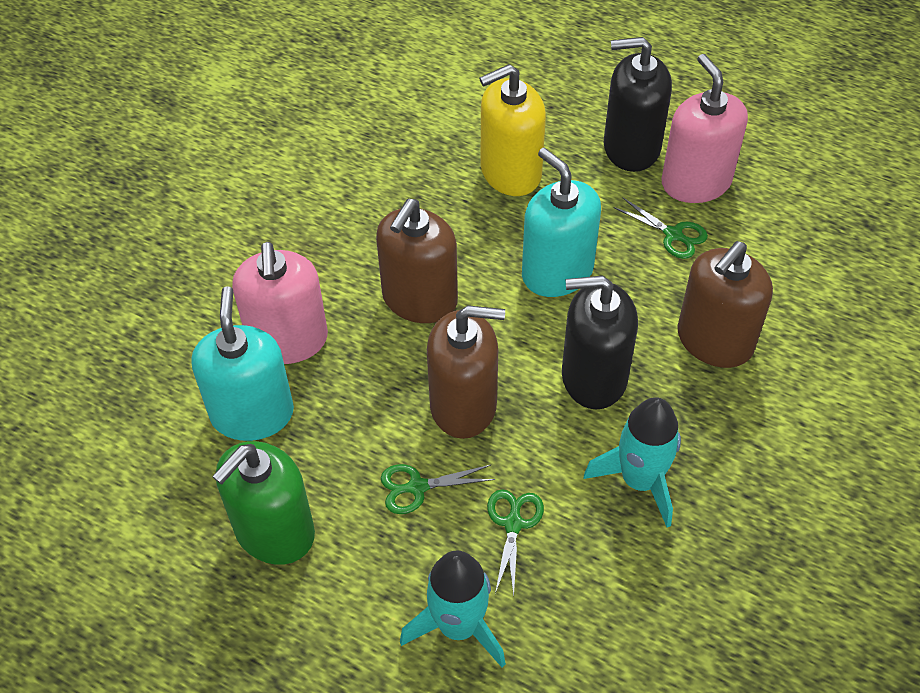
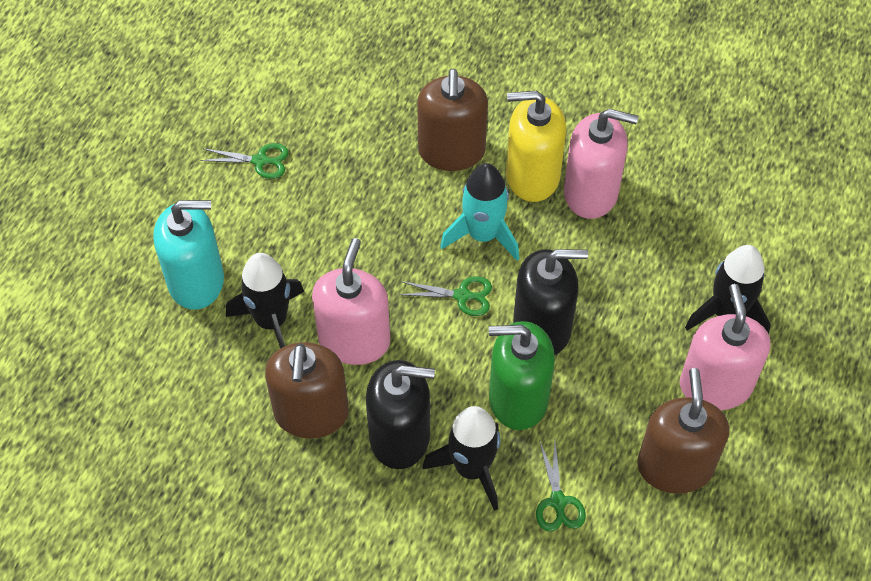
black rocket: none = 0 -> [226,253,304,349] [422,406,500,511] [685,245,770,334] = 3
pink soap dispenser: [232,242,328,364] [662,54,748,203] = 2 -> [312,238,390,365] [564,109,638,219] [680,284,770,410] = 3
turquoise rocket: [400,551,506,668] [584,397,681,527] = 2 -> [440,163,519,261] = 1
turquoise soap dispenser: [191,286,294,441] [522,147,601,297] = 2 -> [153,200,224,310] = 1

